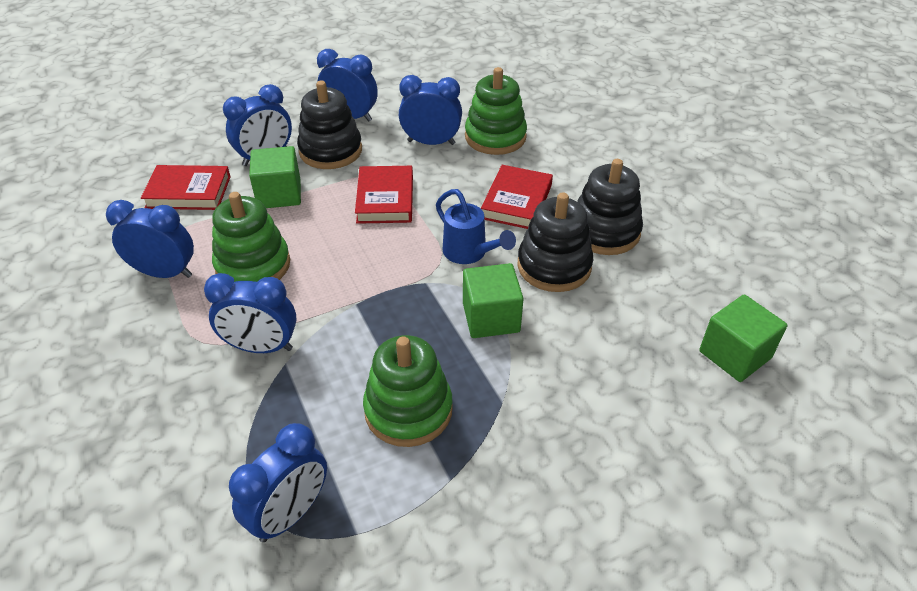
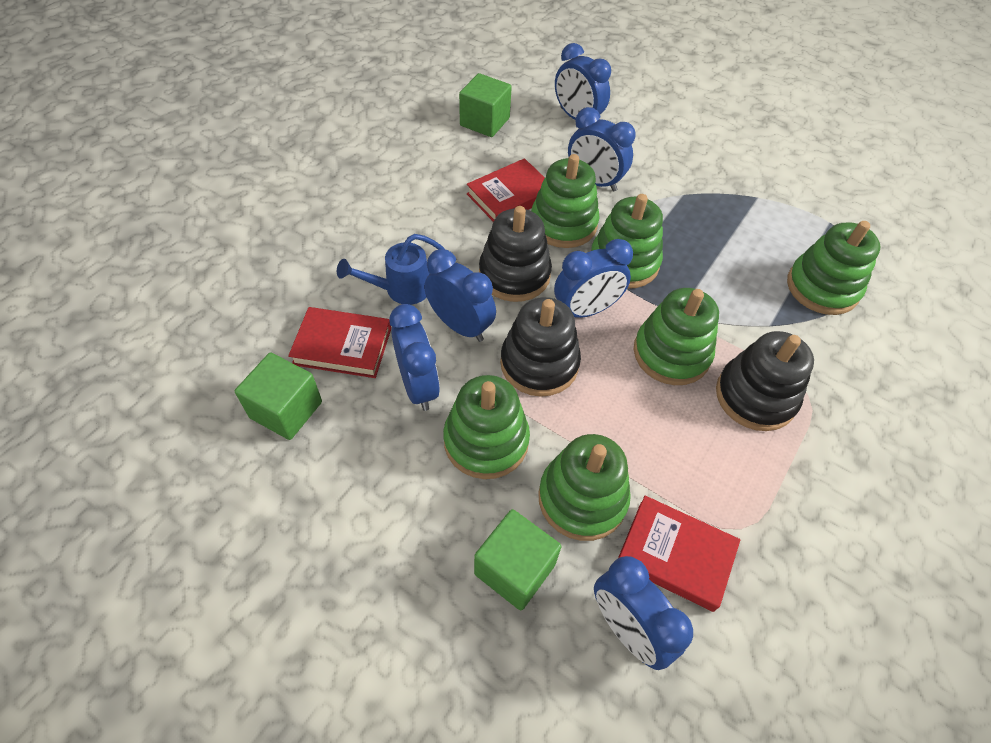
green stacking toy: [212,192,290,282] [363,335,453,447] [465,67,527,155] = 3 -> [443,375,530,479] [531,154,600,248] [538,434,631,541] [591,194,663,289] [634,288,719,385] [787,221,880,315] = 6

